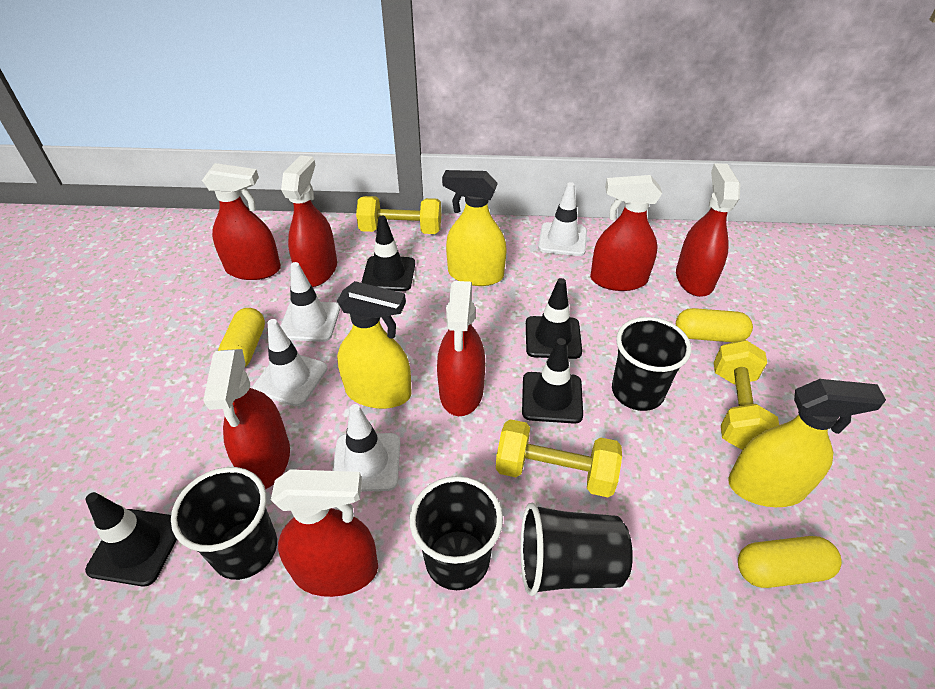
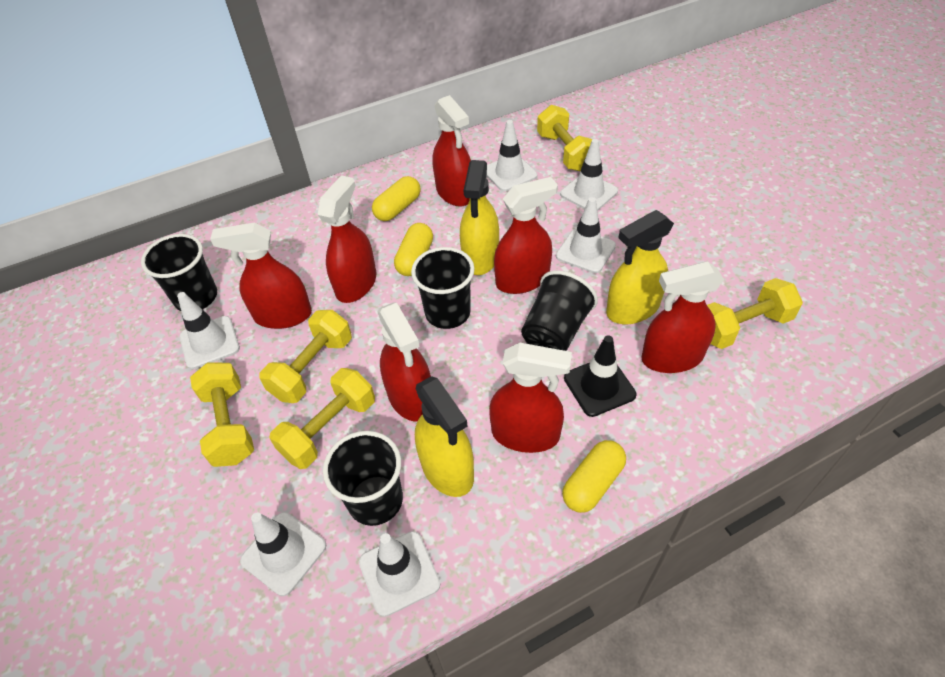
black traffic cone: [85,492,177,586] [361,216,415,291] [522,338,583,424] [526,278,582,359] = 4 -> [564,335,636,417] = 1
white traffic cone: [252,319,328,406] [280,262,340,342] [332,404,400,491] [538,182,587,256] = 4 -> [177,292,240,369] [240,512,326,596] [359,531,440,617] [487,120,537,191] [556,197,616,273] [560,139,618,211] = 6
yellow dumbbell: [356,196,441,234] [496,419,622,497] [714,340,779,450] = 3 -> [190,362,254,467] [259,310,352,403] [270,368,375,469] [537,105,592,172] [707,278,803,349] = 5

